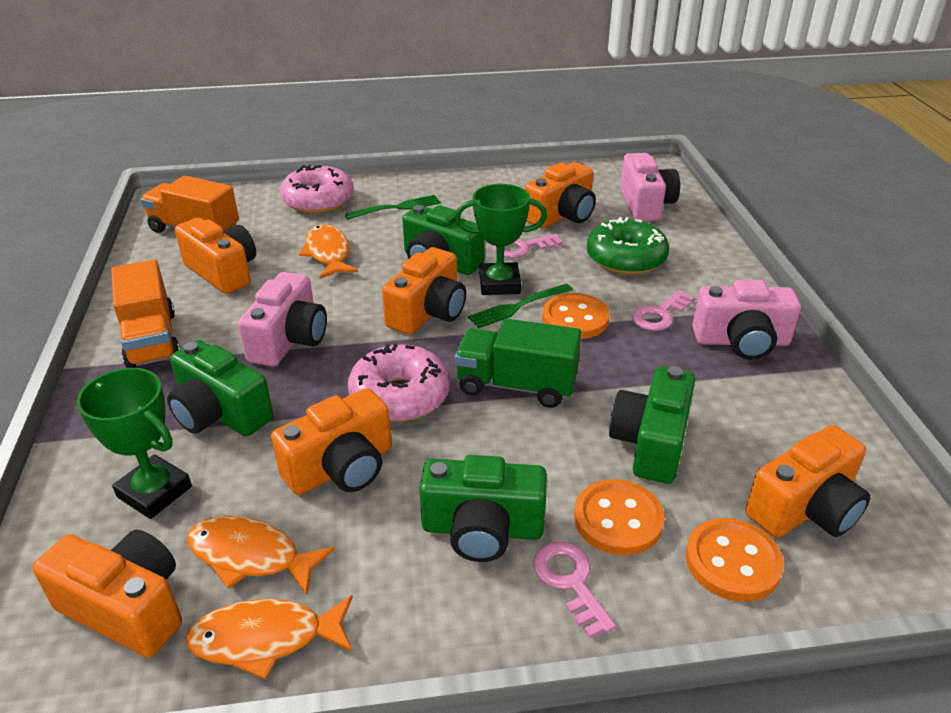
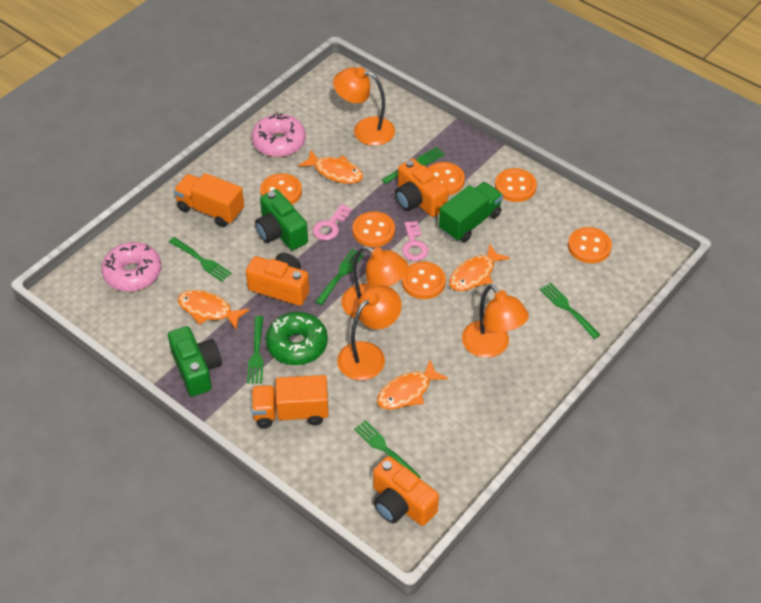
green camera: [167,340,273,436] [402,205,485,275] [419,455,547,562] [609,366,695,484] = 4 -> [168,326,222,396] [255,189,308,250] = 2
green fork: [345,195,441,220] [468,284,573,328] = 2 -> [169,237,232,282] [247,316,264,384] [315,249,364,305] [354,420,421,478] [381,147,445,184] [540,283,600,339] = 6
green trophy: [77,368,192,519] [454,184,547,295] = 2 -> none = 0
orange button: [542,293,610,339] [574,479,665,556] [685,518,784,602] = 3 -> [260,173,302,205] [352,211,395,247] [402,262,446,299] [428,162,465,195] [495,168,537,202] [568,227,612,263] = 6
orange camera: [32,530,182,658] [175,217,256,294] [271,388,392,495] [382,247,466,335] [525,162,596,229] [745,425,870,538] = 6 -> [246,253,309,306] [373,456,439,526] [395,158,448,217] = 3
orange fish: [186,595,353,679] [187,515,335,595] [299,224,358,279] = 3 -> [178,290,249,329] [298,150,363,184] [377,360,448,410] [449,244,510,291] = 4
orange lamp: none = 0 -> [333,67,395,146] [337,286,402,380] [341,246,408,320] [462,284,529,358] = 4
pink camera: [238,272,327,367] [620,153,680,222] [692,280,801,360] = 3 -> none = 0
pink key: [494,234,563,258] [533,542,616,638] [632,290,695,331] = 3 -> [313,204,352,240] [402,221,429,261] = 2

